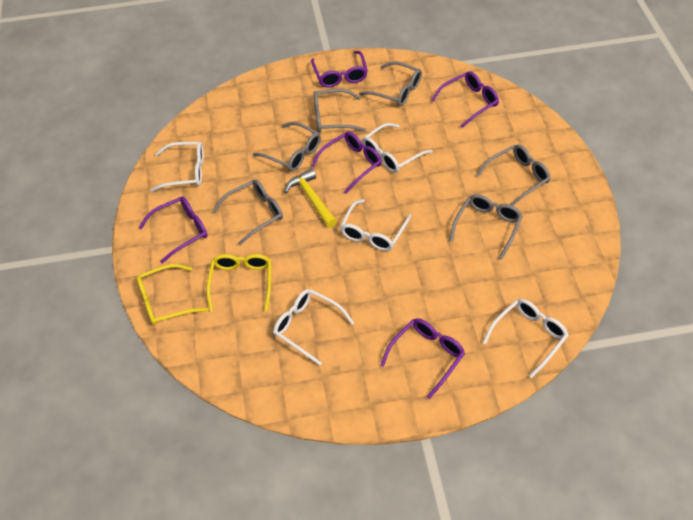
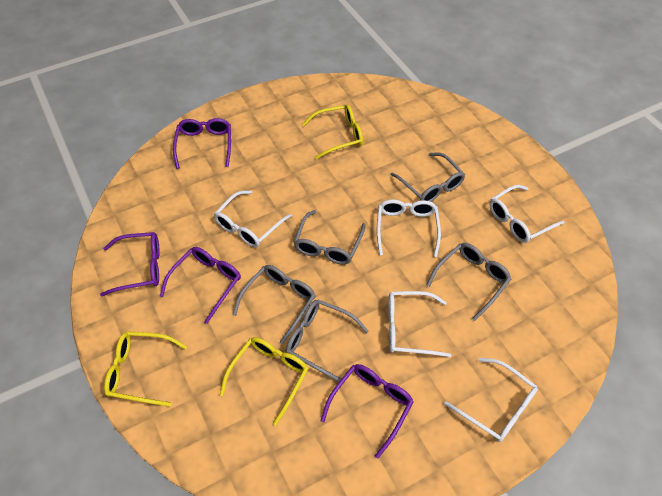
grey glasses: [213,180,283,245] [253,122,321,171] [313,89,366,132] [359,61,422,106] [450,194,523,260] [477,144,551,206] = 6 -> [233,265,316,345] [286,299,369,382] [294,210,366,264] [390,152,465,202] [426,243,511,321] = 5
purple glasses: [139,197,208,263] [311,51,368,88] [311,132,382,194] [380,318,465,399] [431,71,499,128] = 5 -> [100,232,160,296] [160,247,241,324] [173,118,231,169] [320,364,414,458] = 4
yellow glasses: [136,264,208,325] [206,254,271,311] = 2 -> [104,331,187,407] [220,337,308,426] [302,105,363,159] = 3
yellow hammer: [284,168,337,228] = 1 -> none = 0

